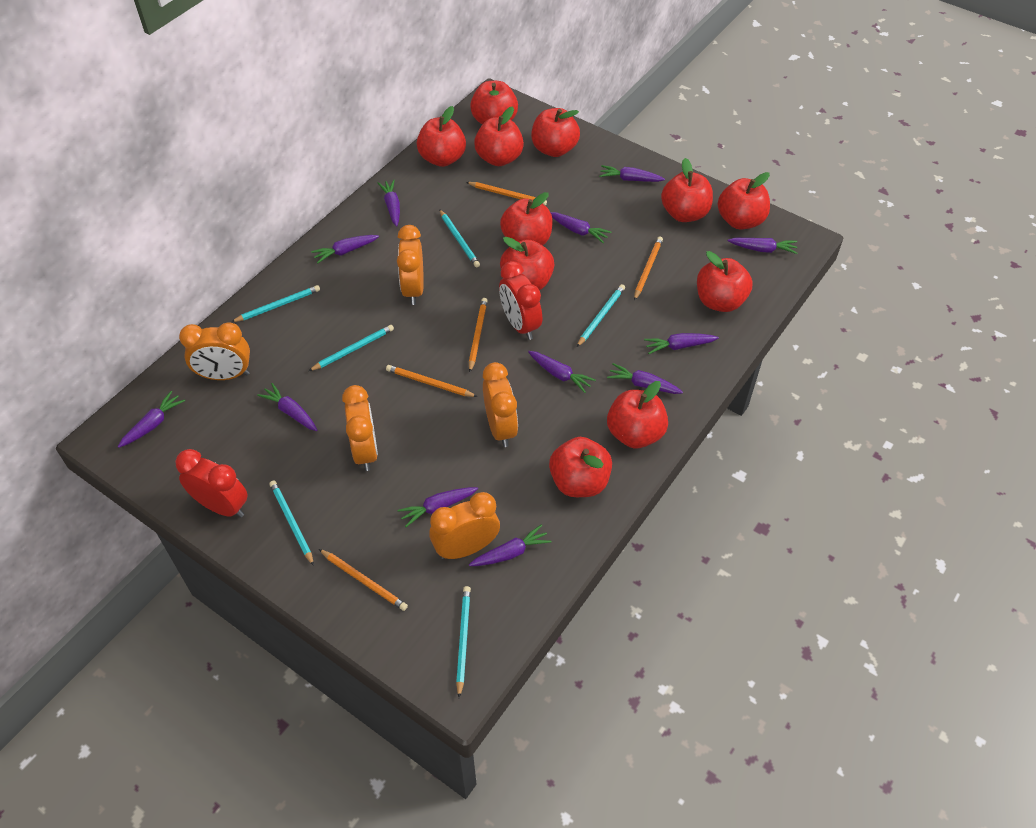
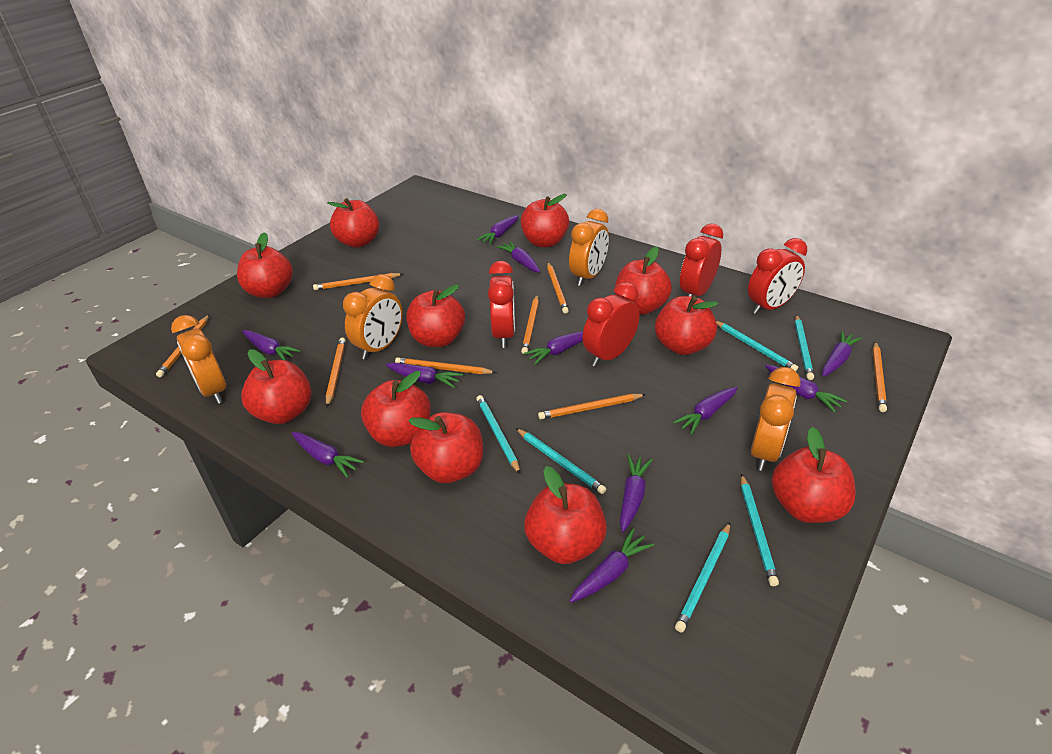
orange clock: [179,322,250,380] [342,385,378,471] [397,225,424,305] [429,492,500,559] [483,362,518,447] = 5 -> [171,315,226,404] [343,274,403,360] [569,209,609,286] [751,367,801,471] = 4
orange pencil: [319,549,408,611] [386,365,478,397] [466,182,547,205] [469,298,488,372] [634,236,663,301] = 5 -> [156,315,209,377] [313,273,403,290] [326,338,346,407] [395,357,496,374] [521,295,539,354] [538,394,646,420] [547,262,569,314] [872,341,887,412] = 8
purple carrot: [118,391,185,448] [257,383,317,431] [311,235,379,264] [378,179,400,227] [397,487,478,527] [469,524,552,566] [528,351,596,393] [550,212,611,243] [599,165,665,182] [607,363,683,394] [644,333,719,354] [728,238,797,254] = 12 -> [242,330,301,360] [292,432,364,478] [386,363,463,388] [476,215,519,245] [497,241,540,273] [524,331,583,365] [569,528,655,603] [620,454,653,532] [673,387,737,435] [765,365,847,413] [822,331,862,377] = 11
red clock: [175,449,248,518] [499,261,542,340] = 2 -> [488,261,515,348] [583,282,639,367] [680,224,723,297] [748,238,807,314] = 4

